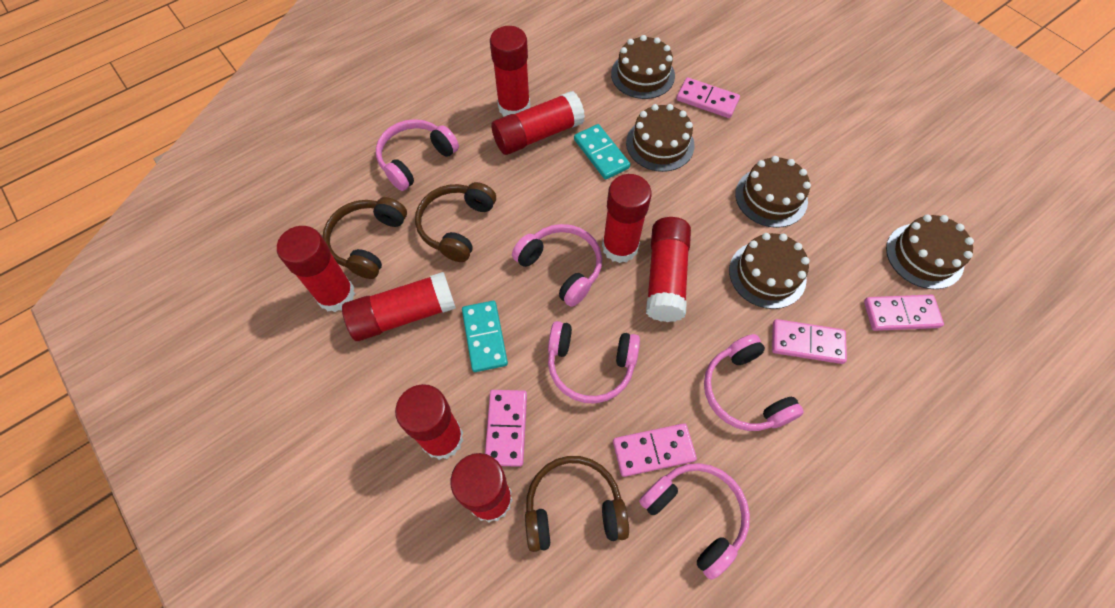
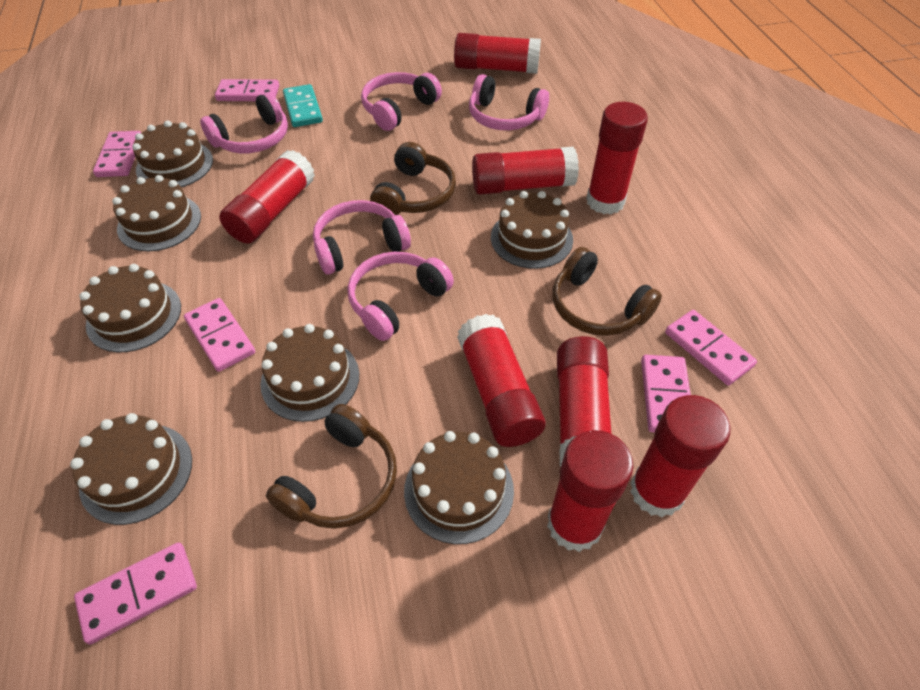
brown cake: [611,35,675,99] [626,104,695,172] [729,233,810,309] [735,156,811,228] [886,214,974,289] = 5 -> [70,413,192,525] [79,264,181,352] [112,175,201,251] [132,120,213,187] [260,324,359,422] [404,431,514,544] [491,191,573,269] = 7
pink domino: [485,390,527,467] [613,423,697,477] [676,77,740,118] [772,319,847,364] [864,295,944,331] = 5 -> [74,542,197,645] [93,131,141,177] [184,298,255,372] [215,79,279,101] [641,355,691,432] [665,310,757,385] = 6
turquoise domino: [462,301,508,372] [574,124,630,180] = 2 -> [283,84,323,127] = 1

